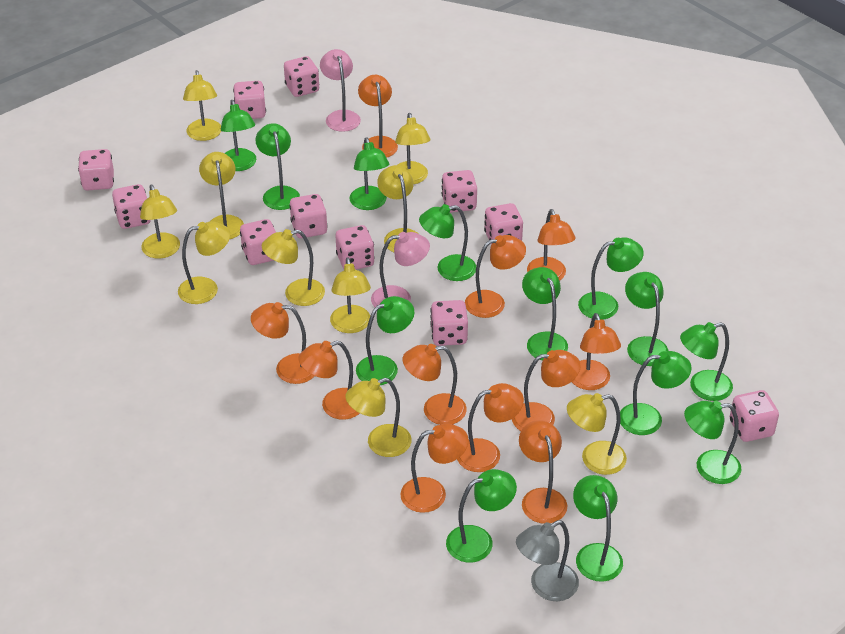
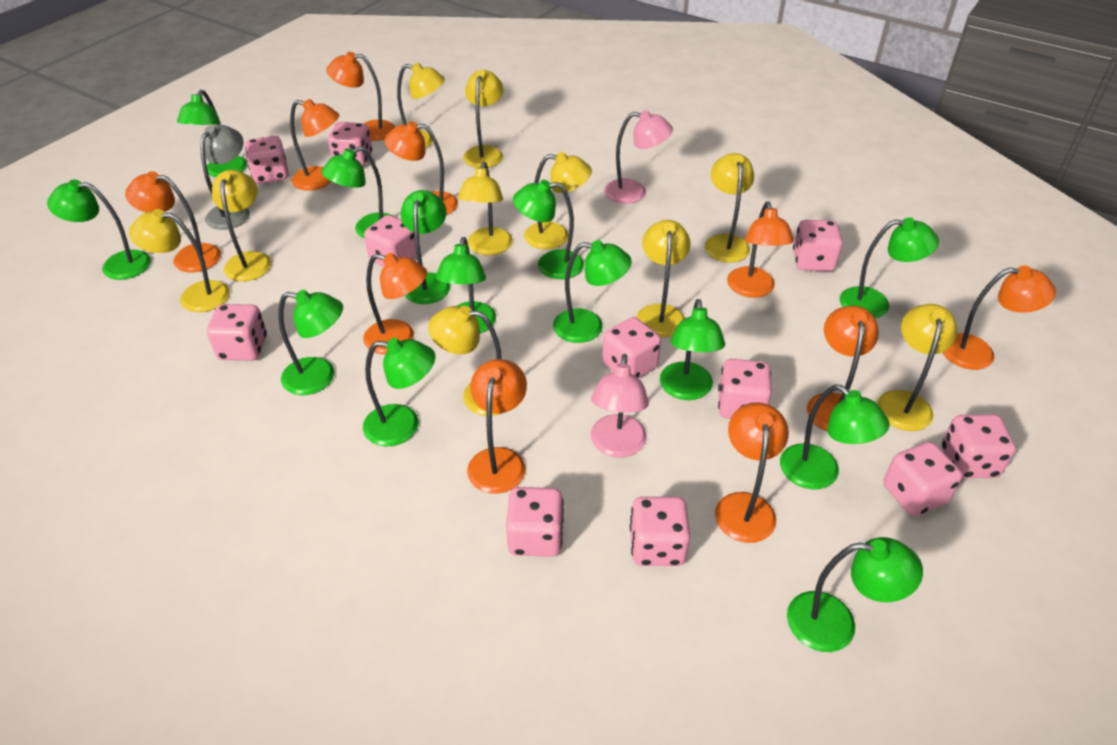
orange lamp: [251,302,315,384] [298,341,360,420] [358,75,398,158] [400,424,469,513] [403,344,467,425] [457,383,524,472] [465,235,526,318] [512,350,581,431] [519,420,567,524] [527,209,576,281] [572,313,621,390] = 11 -> [125,171,221,272] [290,99,339,191] [326,52,395,141] [363,253,427,354] [385,121,458,215] [467,359,527,494] [715,402,789,543] [727,201,794,298] [807,306,879,431] [942,265,1056,370] = 10

